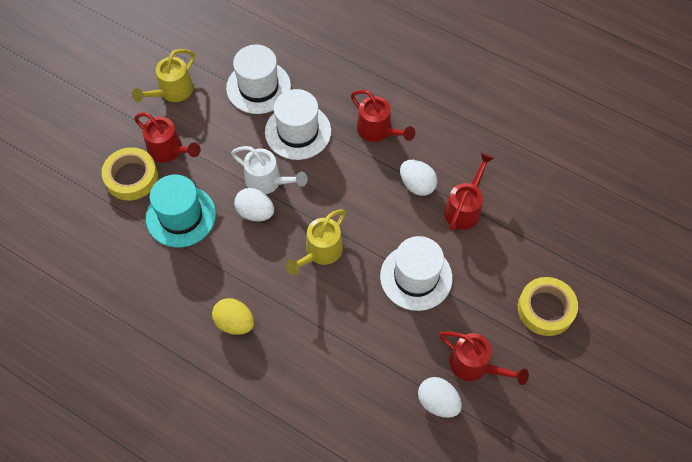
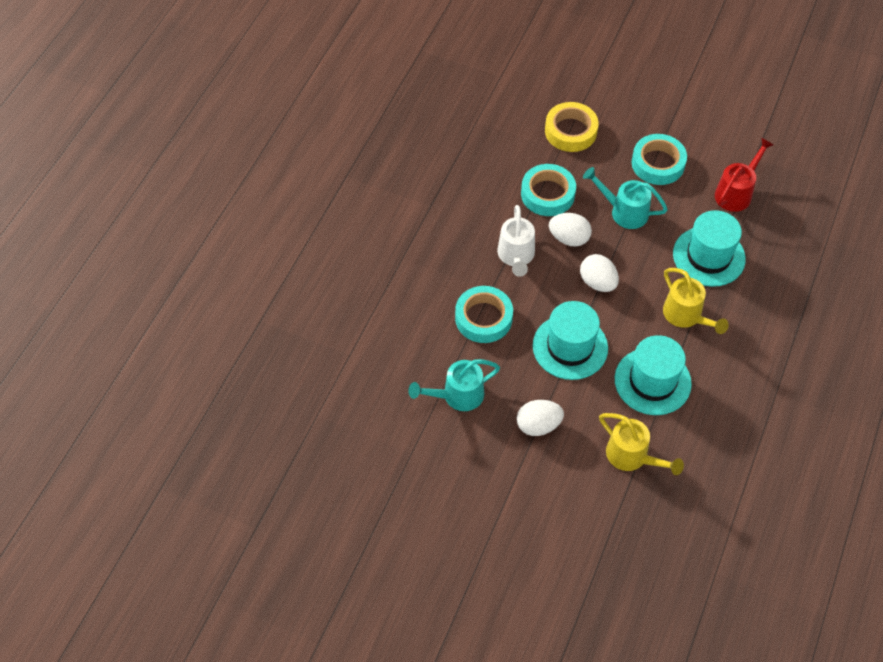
red watering can: [134,112,201,163] [351,90,415,142] [439,331,529,385] [444,153,494,231] = 4 -> [715,138,774,212] = 1
turquoise hat: [146,174,216,248] = 1 -> [533,301,608,380] [615,335,692,415] [673,210,746,287] = 3
turquoise tape: none = 0 -> [455,286,513,343] [521,164,576,216] [632,134,687,185] = 3
turquoise watering can: none = 0 -> [408,359,500,411] [583,167,668,229] = 2
white hat: [226,45,291,114] [265,89,331,160] [380,236,453,311] = 3 -> none = 0
yellow egg: [212,298,254,335] = 1 -> none = 0
yellow tape: [102,147,158,201] [518,277,578,336] = 2 -> [545,102,599,152] = 1

